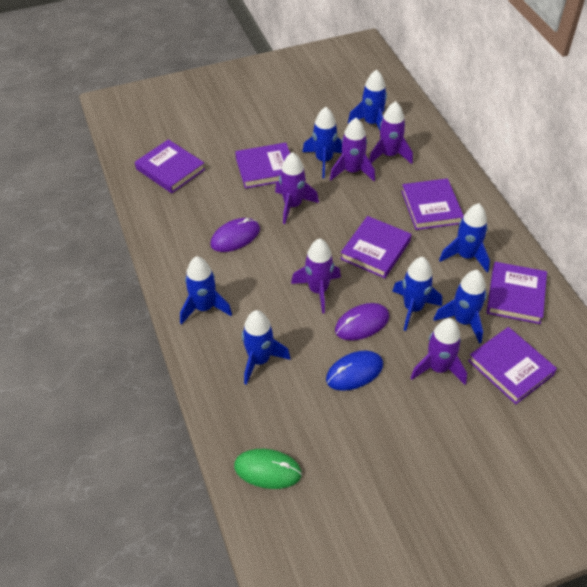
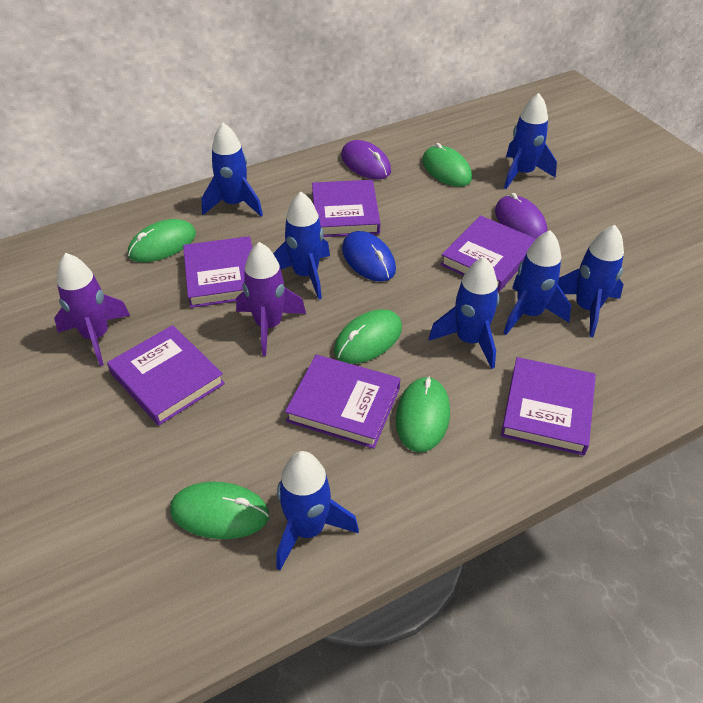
green mouse: [234,449,302,489] = 1 -> [128,219,196,262] [170,482,269,539] [334,309,402,364] [396,376,450,452] [422,143,472,187] = 5
purple rocket: [275,152,319,224] [291,239,341,314] [330,118,375,181] [369,101,413,164] [410,318,467,385] = 5 -> [54,253,130,366] [236,242,306,356] = 2

